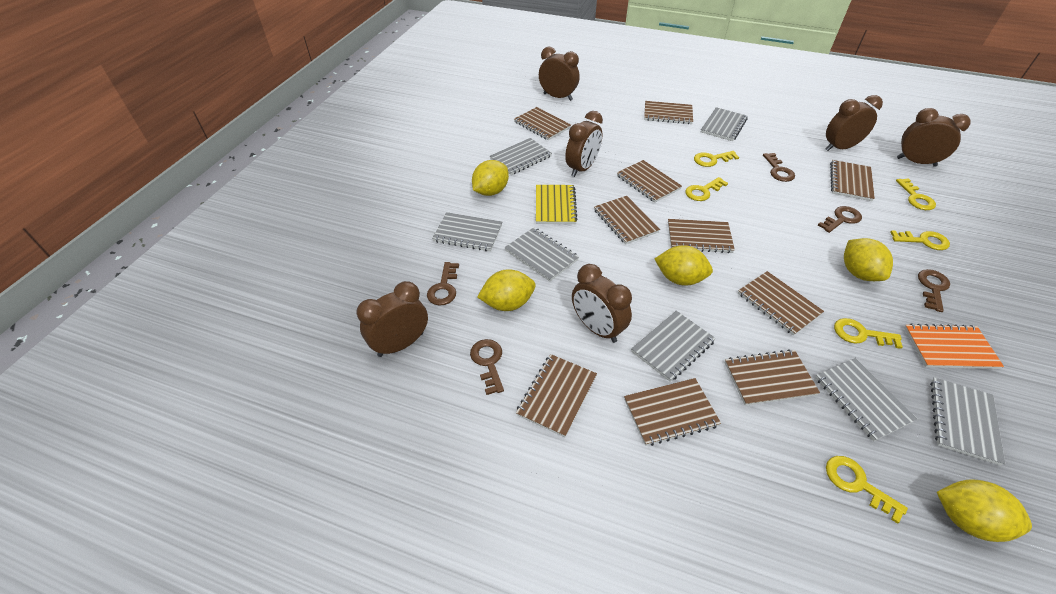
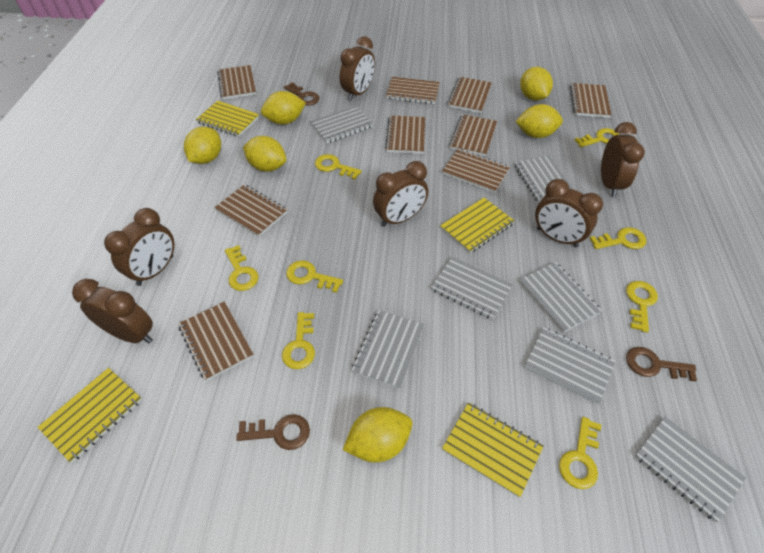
brown key: [427,262,459,305] [470,339,504,395] [763,153,795,182] [818,206,862,233] [918,269,950,312] = 5 -> [236,414,310,450] [284,82,319,106] [626,347,697,382] = 3
brown notebook: [514,107,571,140] [516,354,597,437] [594,196,660,245] [617,160,682,203] [624,378,721,446] [644,101,693,124] [668,219,735,253] [724,349,820,406] [738,271,824,336] [830,160,875,201] = 10 -> [178,302,254,381] [214,184,288,237] [217,65,256,99] [385,116,425,154] [386,77,440,104] [442,149,510,193] [447,77,492,113] [449,114,497,156] [570,83,612,118] = 9
orange notebook: [904,323,1004,369] = 1 -> none = 0
yellow key: [685,177,728,201] [694,151,739,167] [826,456,908,524] [834,318,903,349] [890,230,950,250] [896,178,936,210] = 6 -> [225,245,259,291] [282,312,315,369] [286,260,343,293] [315,154,362,180] [559,417,601,489] [575,128,620,147] [590,227,646,249] [626,281,658,333] = 8
yellow lemon: [472,160,509,196] [477,269,535,311] [655,245,713,286] [844,238,893,281] [937,479,1032,542] = 5 -> [184,127,221,164] [243,136,286,172] [261,91,306,125] [343,407,412,462] [515,104,563,138] [520,67,553,101] = 6
yellow notebook: [536,185,578,224] = 1 -> [38,368,142,463] [196,101,259,137] [440,198,515,253] [442,403,544,497] = 4

